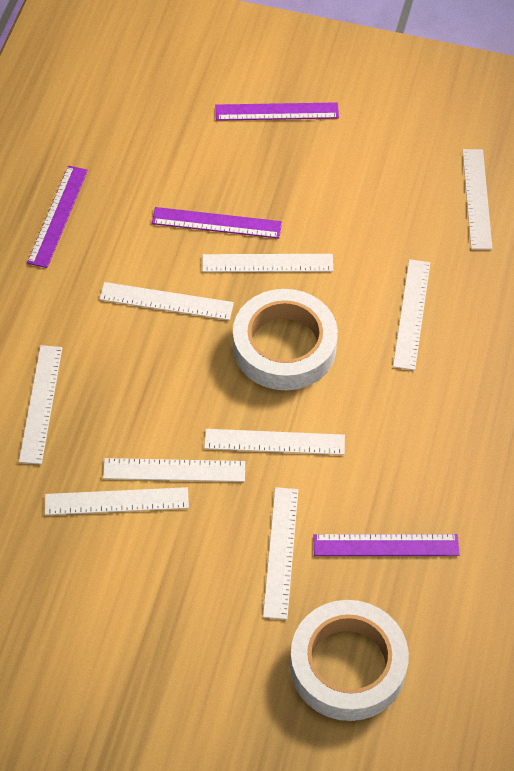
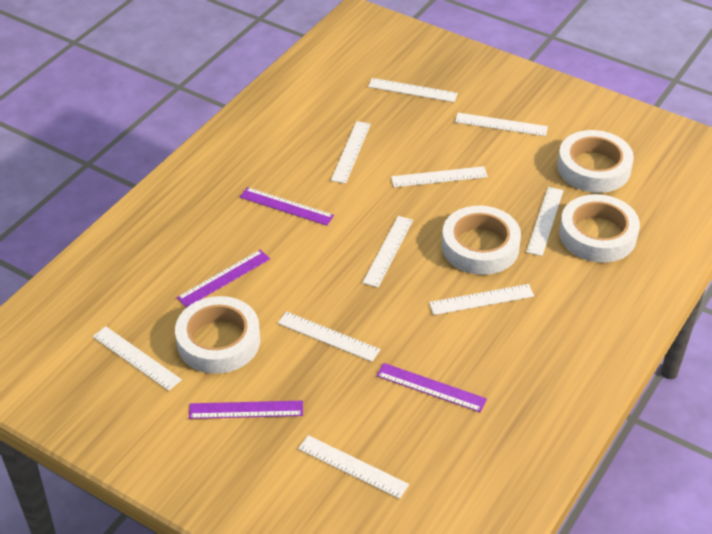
white ruler: [19,345,62,464] [45,487,189,515] [99,282,234,320] [103,458,245,482] [202,254,333,272] [204,429,345,455] [263,487,298,620] [393,259,430,370] [462,149,493,250] = 9 -> [93,326,182,391] [278,311,381,362] [298,435,409,499] [331,121,371,184] [362,216,413,287] [368,78,458,102] [391,166,488,187] [429,284,534,315] [455,113,548,136] [526,187,564,256] = 10
white tape: [233,289,338,390] [290,600,409,721] = 2 -> [175,296,260,374] [442,206,521,275] [557,130,634,193] [559,194,640,263] = 4

